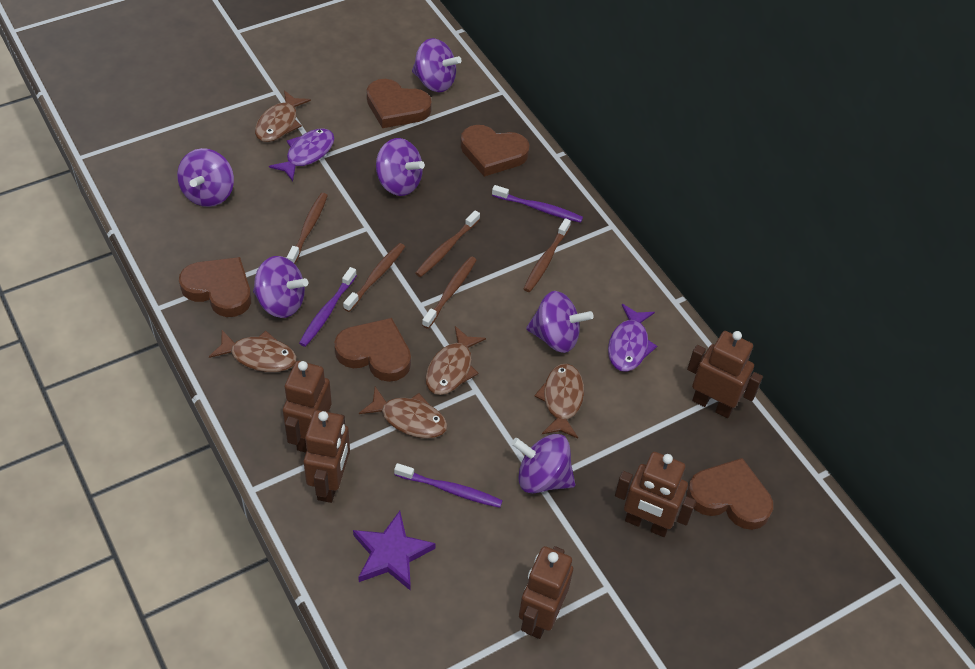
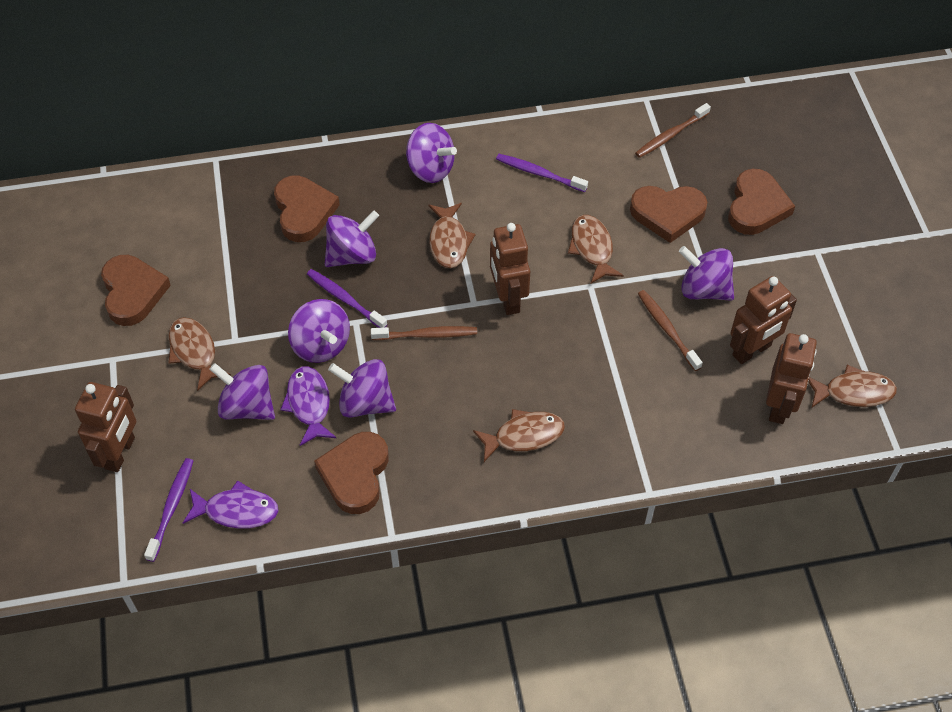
brown robot: [283,361,332,453] [304,410,350,503] [519,546,573,639] [615,452,696,537] [687,331,763,418] = 5 -> [75,382,136,472] [490,223,530,315] [730,276,797,364] [766,333,817,424] = 4
brown toothbrush: [287,193,328,264] [343,243,405,312] [415,210,480,277] [422,256,476,329] [523,218,571,292] = 5 -> [371,326,477,340] [635,103,711,158] [638,290,703,371] = 3
purple star: [353,511,436,591] = 1 -> none = 0

